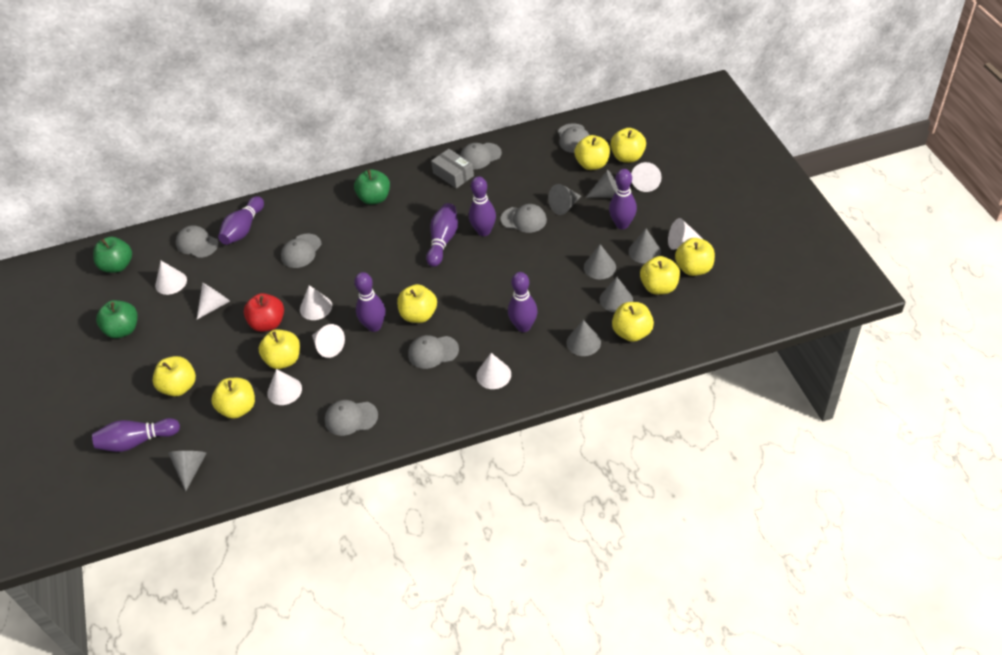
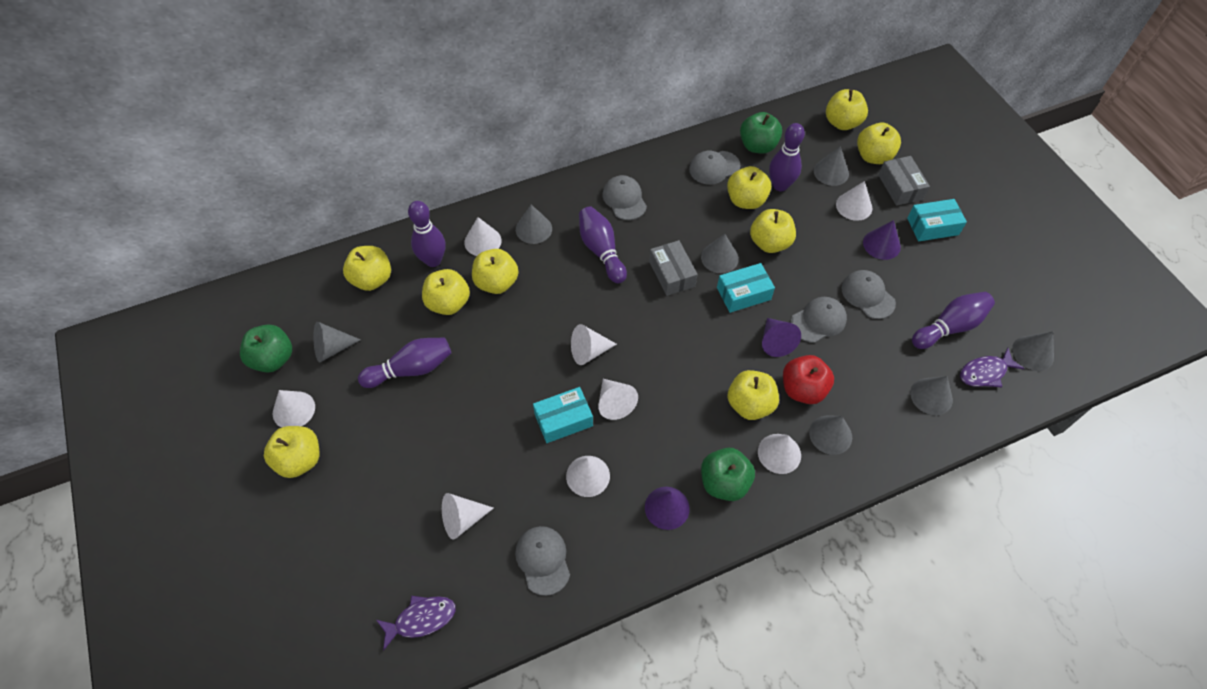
grey box: [431,149,474,189] = 1 -> [649,240,698,296] [878,156,930,206] = 2
grey cap: [176,225,219,258] [281,234,322,268] [325,400,378,436] [408,335,459,369] [460,143,502,169] [501,204,547,233] [558,123,589,153] = 7 -> [515,526,570,596] [603,175,647,220] [689,151,740,185] [791,297,847,343] [841,270,896,319] = 5
purple bowling pin: [92,418,180,452] [218,196,264,245] [354,272,385,332] [426,203,458,267] [469,176,496,236] [508,272,538,332] [609,169,637,229] = 7 -> [358,337,451,388] [408,201,445,267] [579,207,627,283] [769,123,805,191] [912,292,995,349] = 5
purple cone: none = 0 -> [645,487,690,530] [762,318,801,357] [863,220,901,260] = 3
purple fish: none = 0 -> [376,596,456,651] [960,348,1025,387] = 2
turquoise box: none = 0 -> [533,387,593,443] [717,263,775,313] [907,199,967,241] = 3

